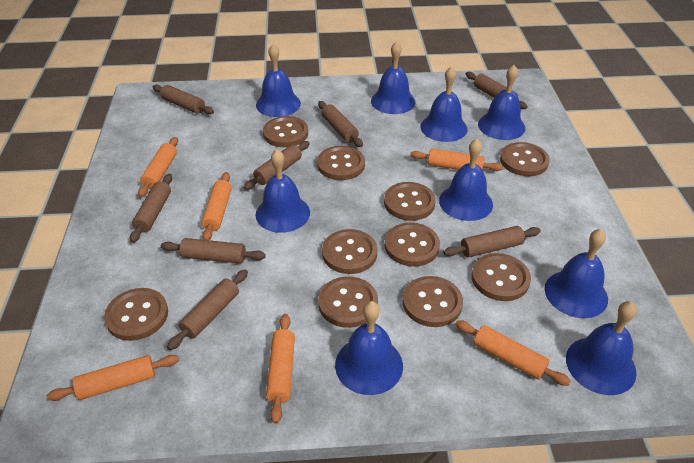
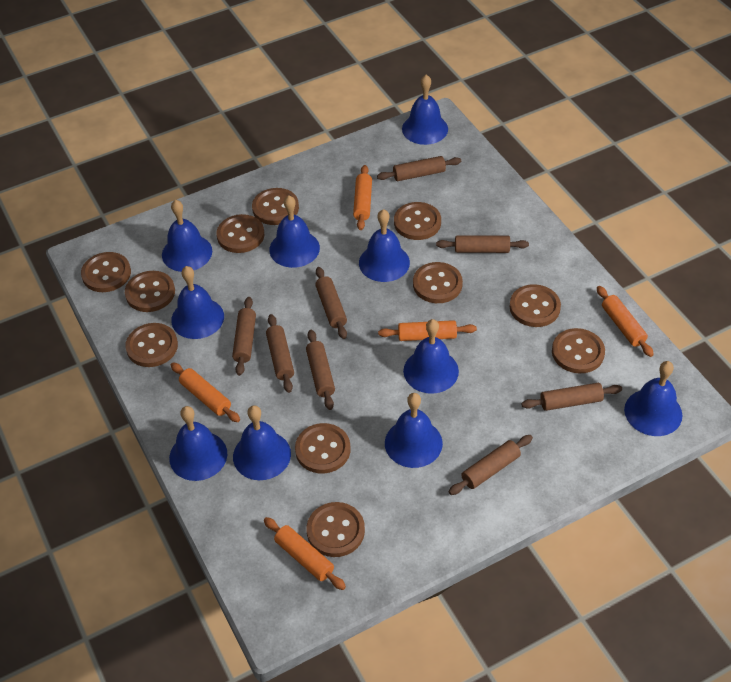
blue bell: [255,149,310,233] [256,44,301,117] [335,301,403,395] [371,41,415,114] [420,66,468,142] [439,139,493,221] [478,65,525,140] [545,229,608,318] [566,301,637,395] = 9 -> [162,200,212,272] [169,406,227,481] [171,266,224,339] [233,405,291,480] [269,195,320,268] [359,209,410,282] [385,393,443,468] [402,75,448,145] [403,319,459,394] [624,361,683,436] = 10
brown button: [104,288,168,341] [263,116,308,147] [317,146,365,180] [318,276,378,328] [322,229,377,274] [384,182,436,221] [385,222,440,267] [403,276,463,327] [471,253,531,301] [500,142,550,176] = 10 -> [81,252,131,292] [125,271,175,312] [125,323,178,367] [216,214,264,253] [252,188,299,225] [295,423,351,473] [306,502,365,557] [394,202,441,240] [413,262,463,303] [509,284,561,327] [552,328,605,373] = 11
orange rolling pin: [47,355,179,401] [138,137,178,197] [202,172,232,240] [266,314,295,424] [410,149,503,171] [455,320,571,386] = 6 -> [171,362,240,422] [264,517,346,590] [353,165,372,230] [378,320,477,341] [597,286,654,357] = 5

